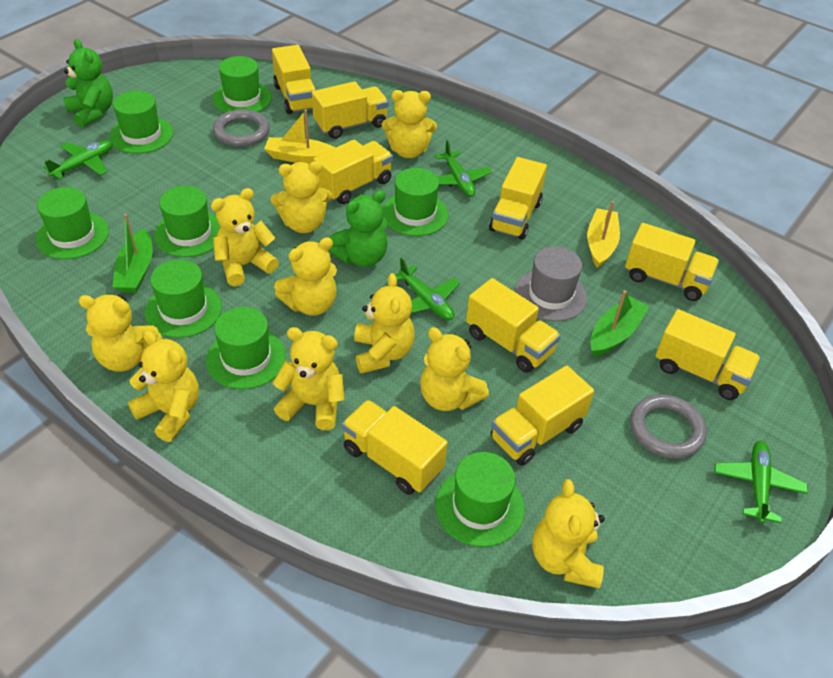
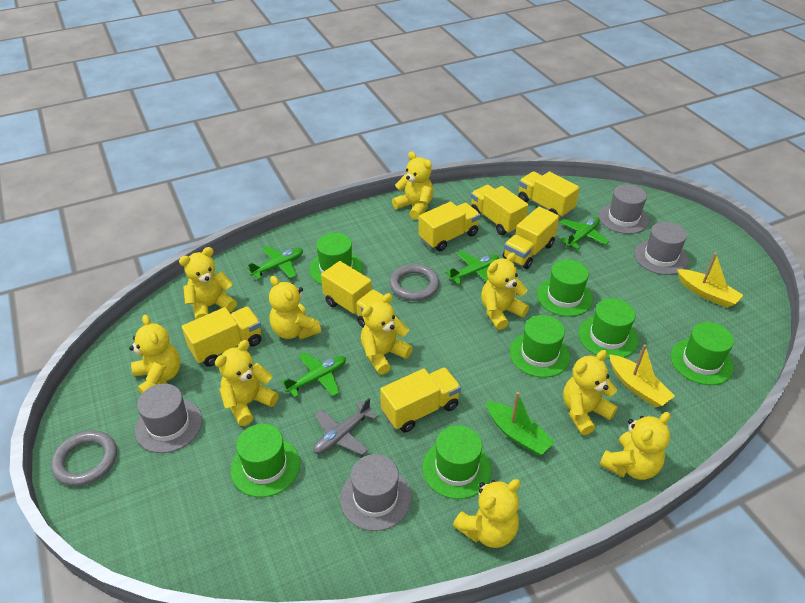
green boat: [112,214,153,293] [590,290,649,356] = 2 -> [486,392,555,456] = 1
green hat: [36,187,109,259] [109,91,173,154] [145,259,222,338] [154,186,221,257] [206,307,286,389] [213,56,272,113] [383,168,449,236] [435,452,525,547] = 8 -> [231,424,300,497] [309,233,363,285] [422,425,492,499] [509,315,570,378] [537,260,593,317] [578,298,638,359] [671,322,734,385] = 7
green teddy bear: [63,39,113,127] [328,190,388,267] = 2 -> none = 0
grey hat: [515,246,587,321] = 1 -> [135,384,203,453] [340,454,411,531] [598,184,649,234] [634,222,688,275] = 4
grey plane: none = 0 -> [314,398,378,455] = 1
yellow truck: [272,45,316,114] [312,81,388,139] [313,140,393,204] [342,400,448,495] [466,278,561,373] [489,157,547,240] [491,365,594,466] [625,223,719,301] [655,309,761,400] = 9 -> [182,307,261,367] [321,261,384,327] [380,367,461,433] [419,202,480,251] [471,185,528,235] [503,207,560,269] [518,171,580,218] = 7

